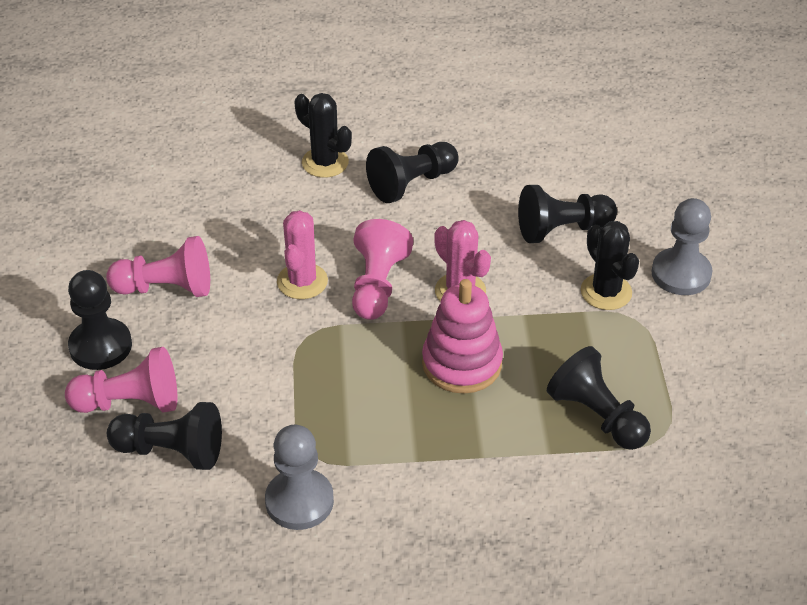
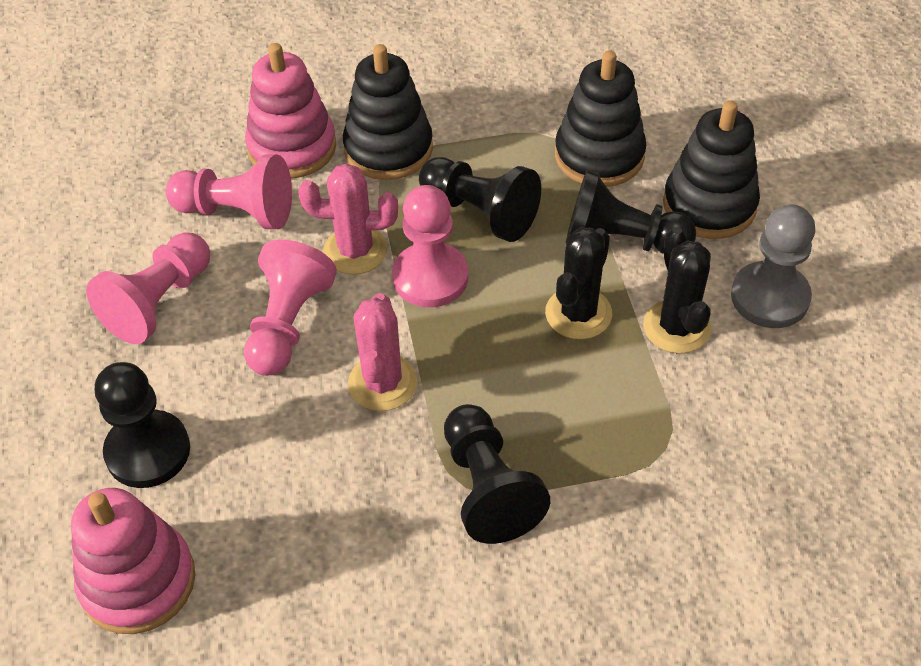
black pawn: [68,270,132,370] [107,402,222,470] [366,142,459,203] [518,185,617,243] [547,346,651,450] = 5 -> [95,362,190,488] [419,157,541,242] [444,404,550,544] [567,170,696,254] = 4
black stacking toy: none = 0 -> [343,44,433,180] [555,50,646,187] [663,100,760,239] = 3
grey pawn: [265,425,334,530] [651,198,712,295] = 2 -> [731,204,815,328] = 1
pink pawn: [65,347,177,413] [106,236,210,297] [352,219,413,320] = 3 -> [86,232,210,344] [165,154,292,229] [244,240,337,376] [392,185,468,307] = 4
pink stacking toy: [422,279,503,394] = 1 -> [71,488,195,634] [245,43,336,178] = 2

